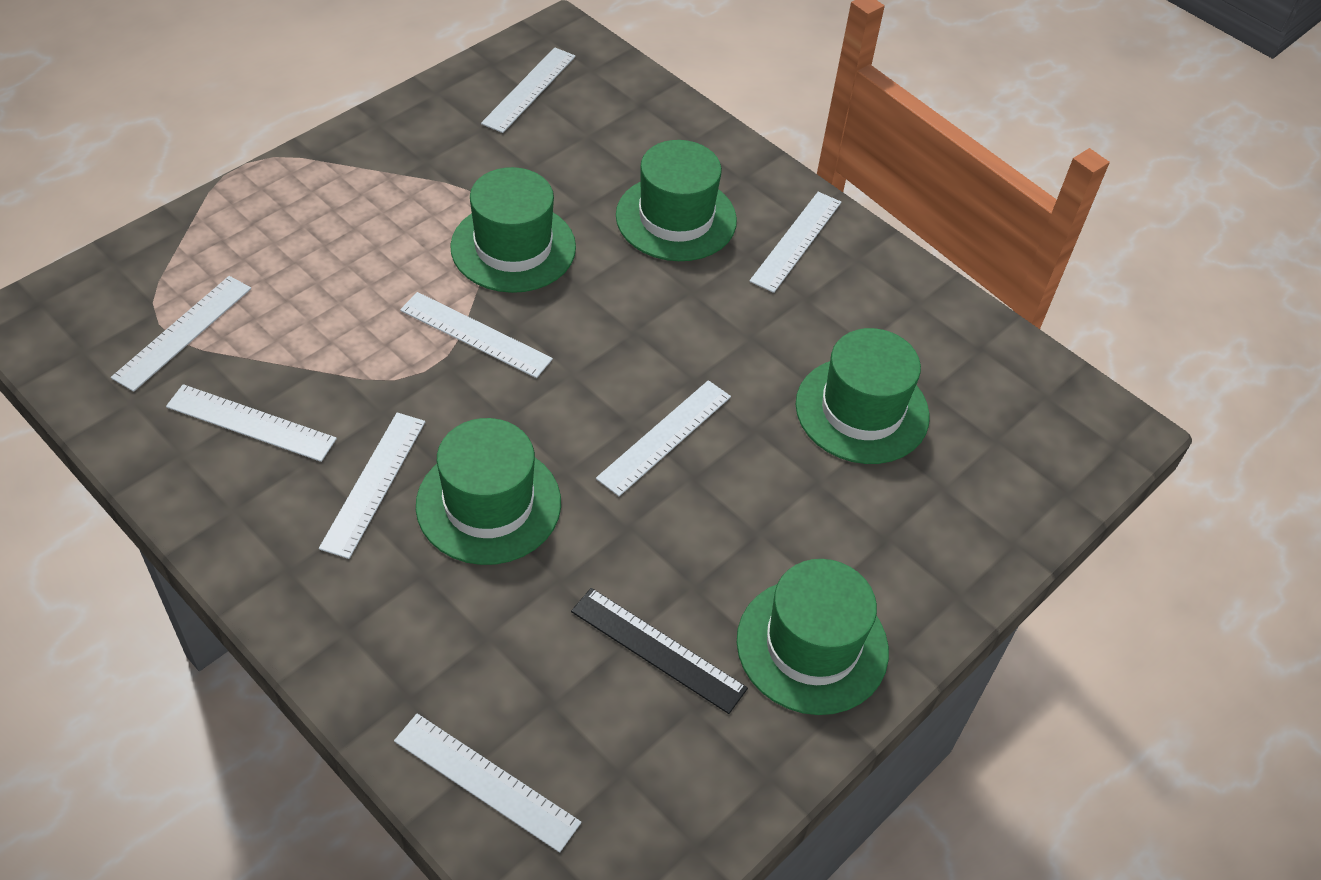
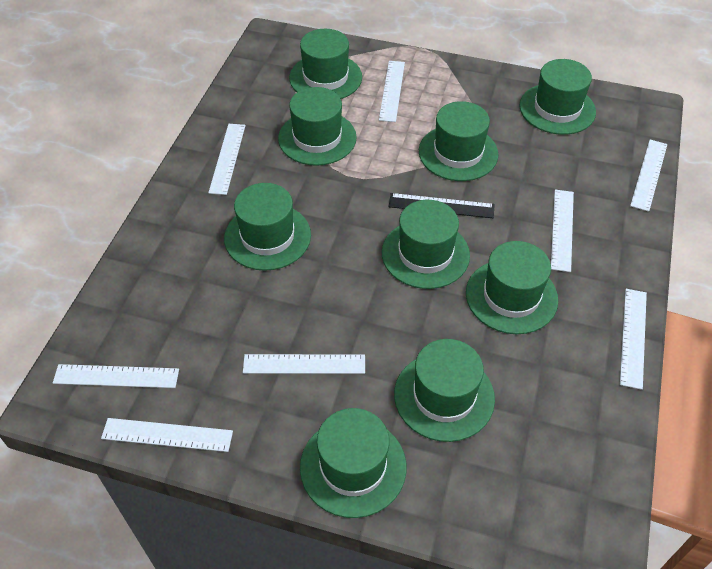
green hat: [416,418,561,565] [450,167,576,293] [616,140,737,261] [737,559,889,715] [796,328,930,464] = 5 -> [224,183,311,271] [278,87,357,166] [289,29,362,99] [300,408,406,518] [382,200,470,289] [394,339,495,442] [419,101,499,181] [466,241,558,334] [519,59,596,135] = 9

